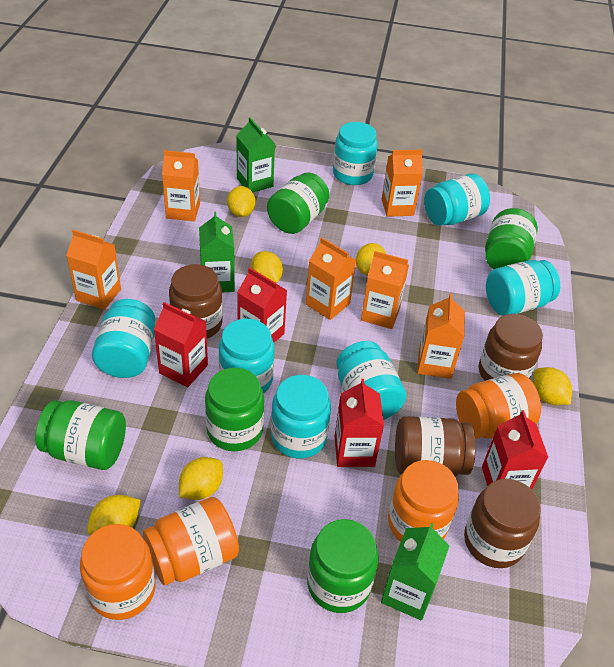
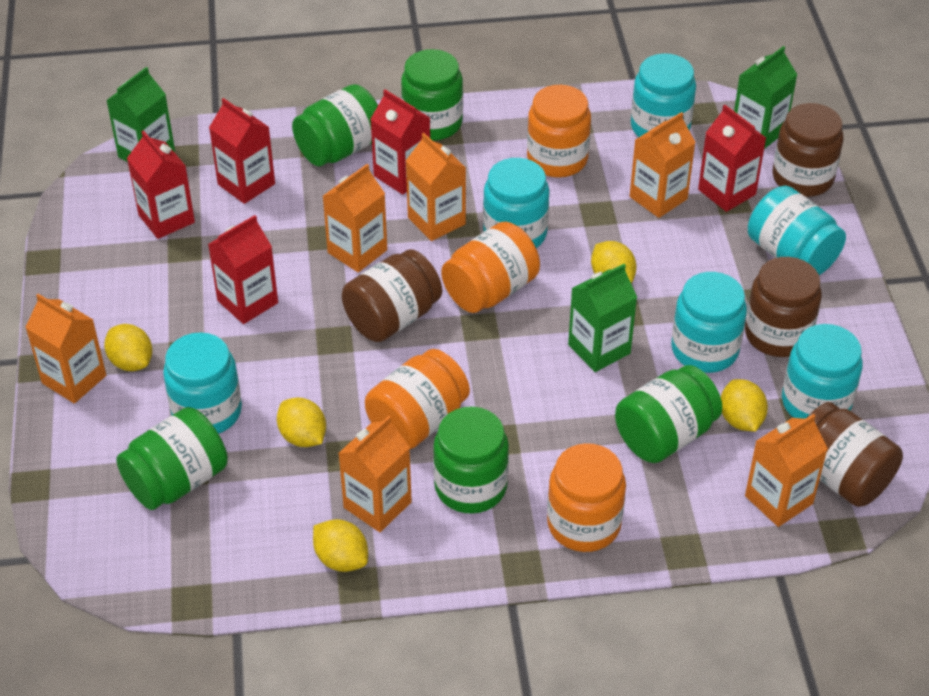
red carton: [154,302,208,388] [237,267,287,343] [335,379,384,467] [482,410,548,489] = 4 -> [127,130,195,239] [208,215,278,324] [209,98,275,204] [371,89,430,195] [698,105,766,212] = 5
turquoise jar: [92,299,155,378] [219,319,274,393] [271,375,331,458] [333,122,378,185] [336,341,406,420] [424,173,490,226] [486,260,560,316] = 7 -> [163,332,242,434] [483,158,549,248] [631,53,696,137] [671,272,747,373] [748,186,846,275] [782,324,863,419] = 6
yellow lemon: [87,495,141,535] [179,457,223,500] [227,186,256,217] [251,251,283,283] [356,243,386,275] [533,367,572,405] = 6 -> [104,324,153,371] [277,398,326,447] [313,519,368,572] [591,241,637,283] [721,379,768,431] = 5

